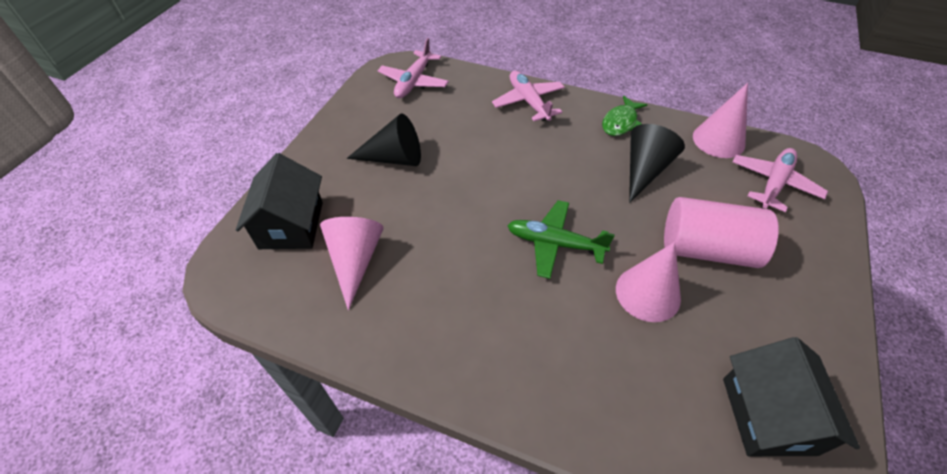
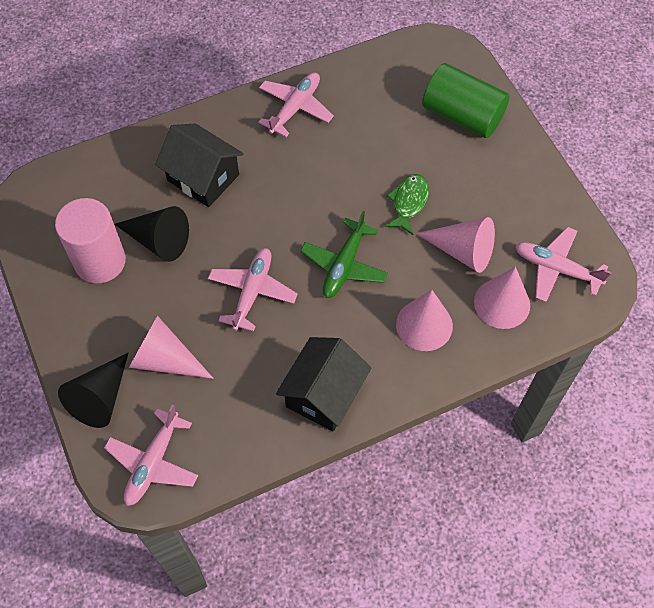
green cylinder: none = 0 -> [422,63,510,138] = 1
pink cone: [320,217,384,310] [616,242,681,322] [693,83,748,158] = 3 -> [129,316,214,379] [396,290,453,351] [416,217,495,273] [474,267,530,329] = 4
pink plane: [378,38,449,98] [492,71,565,121] [732,148,828,212] = 3 -> [104,404,198,506] [208,248,298,332] [258,72,334,137] [516,227,611,302] = 4

